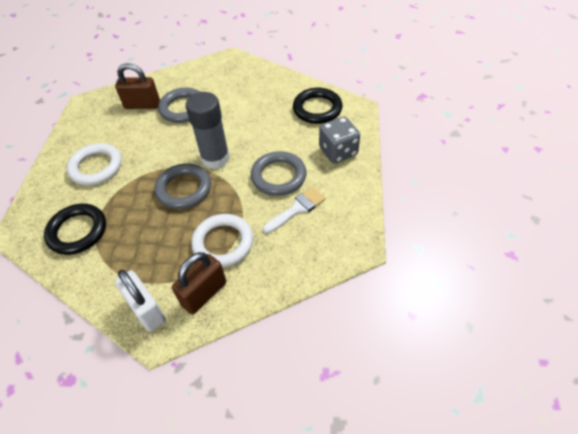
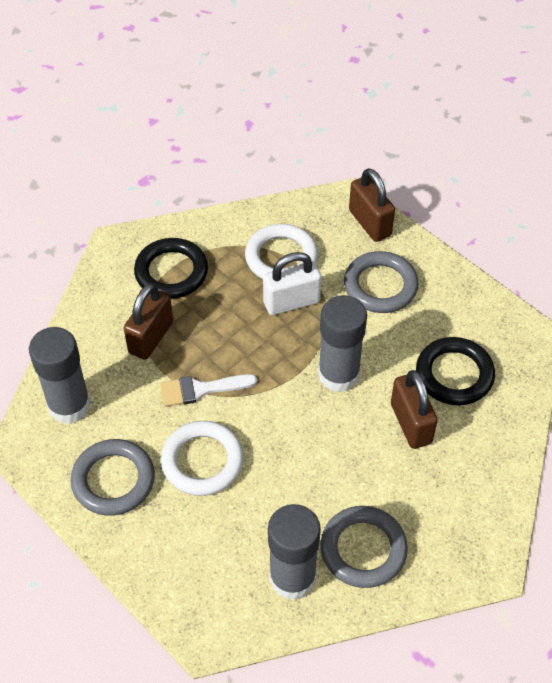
brown padlock: [115,63,160,109] [172,252,226,314] = 2 -> [124,283,173,360] [349,168,395,242] [391,370,438,449] = 3
grey dice: [319,116,360,164] = 1 -> none = 0
grey glue stick: [186,92,230,169] = 1 -> [29,327,91,424] [268,504,321,600] [318,295,367,392] = 3

